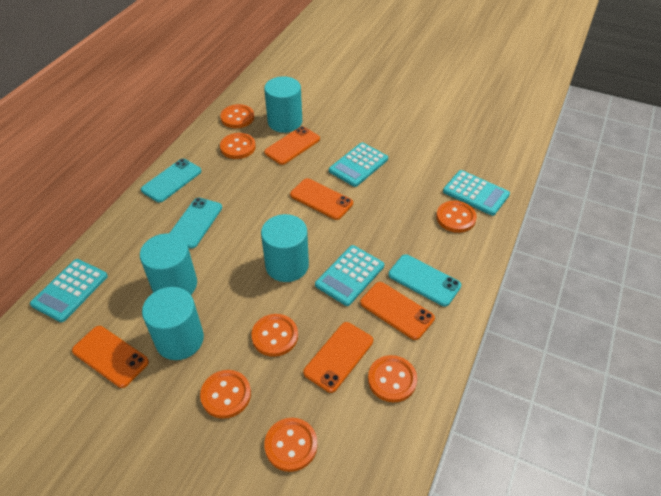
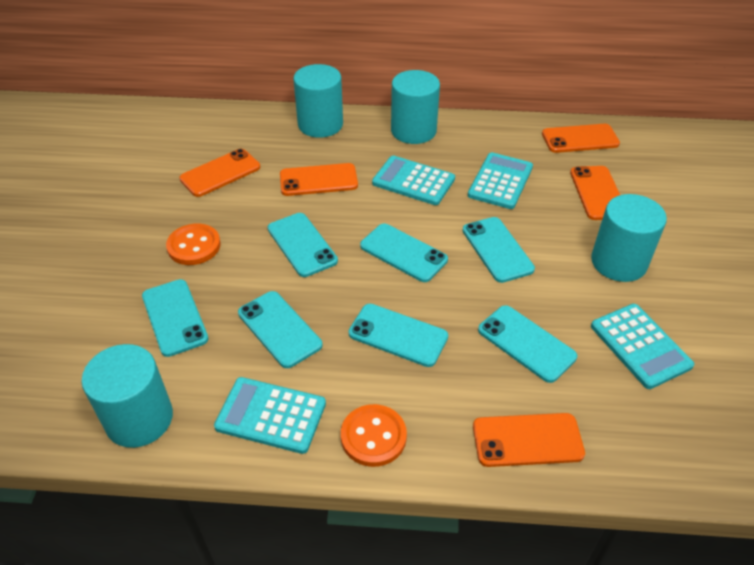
orange button: [200,370,251,419] [220,104,254,128] [220,133,256,159] [251,314,298,357] [264,418,318,472] [368,355,417,402] [436,201,477,233] = 7 -> [166,224,221,265] [341,404,407,467] = 2
turquoise phone: [141,159,201,203] [170,198,222,249] [388,254,461,307] = 3 -> [142,279,208,357] [238,291,323,368] [268,213,338,277] [348,304,448,367] [360,223,448,282] [462,217,535,283] [478,305,577,383] = 7

